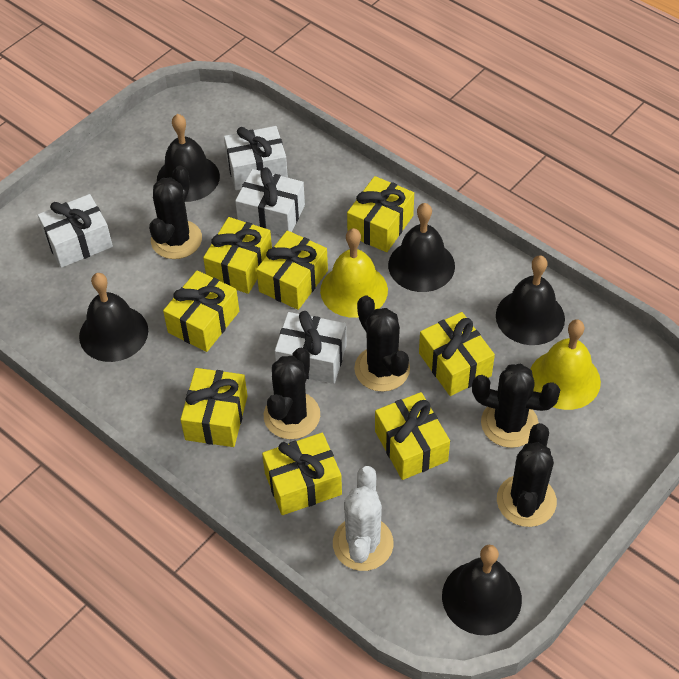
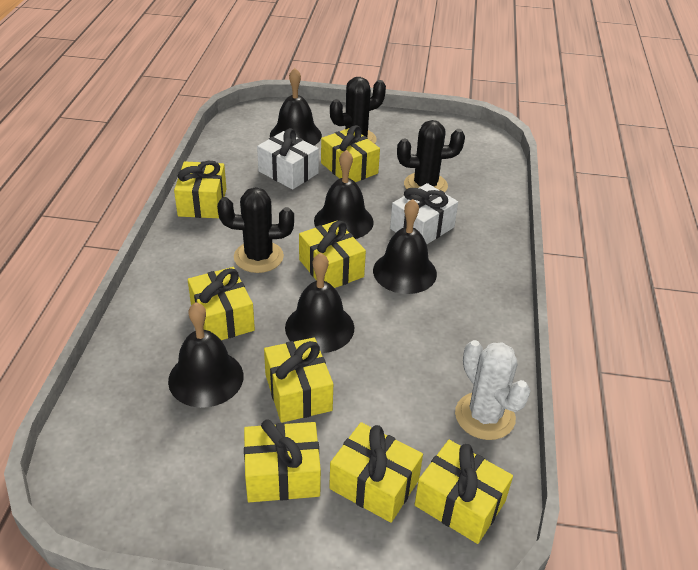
black cactus: [149,166,202,259] [264,348,320,439] [354,295,410,392] [472,364,560,448] [497,423,557,527] = 5 -> [217,187,294,273] [330,77,386,144] [397,120,465,192] = 3
white gift: [38,194,113,268] [224,126,288,190] [235,167,305,235] [275,311,347,384] = 4 -> [257,128,319,189] [390,183,458,244] = 2
yellow bell: [320,228,388,318] [531,320,601,410] = 2 -> none = 0

